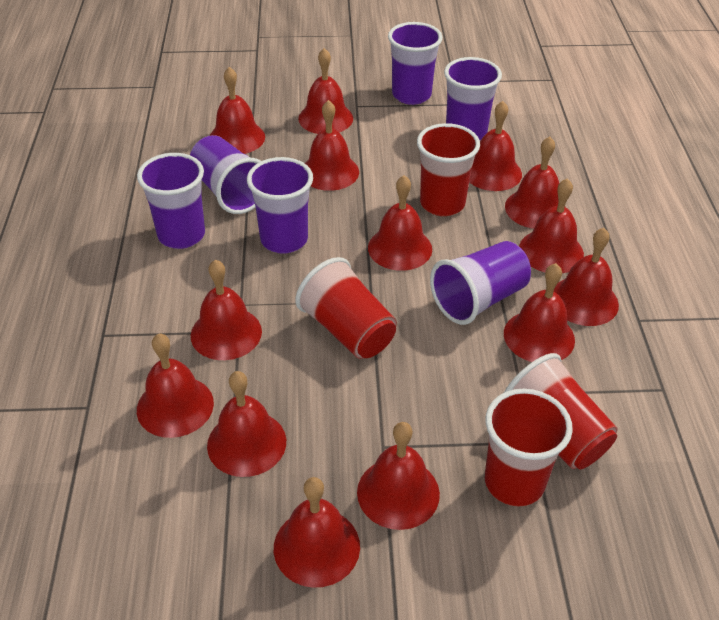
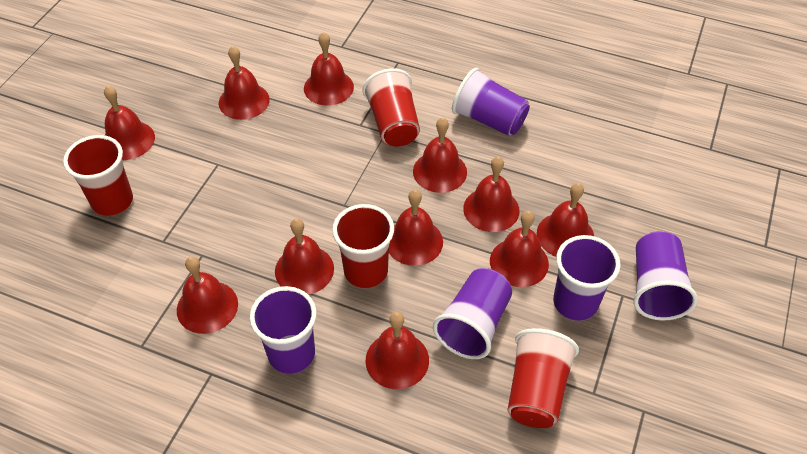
purple cup: [137,153,205,249] [190,135,261,214] [247,157,313,254] [388,22,443,105] [430,241,531,325] [444,57,502,140] = 6 -> [250,286,316,374] [433,268,513,359] [452,68,530,136] [553,235,621,321] [633,231,698,321] = 5
red bell: [137,333,214,438] [191,260,262,360] [207,371,286,477] [210,67,265,154] [274,477,360,588] [298,48,353,134] [305,100,359,191] [357,422,440,530] [368,175,432,271] [469,101,522,191] [504,263,575,362] [505,136,559,229] [519,178,584,273] [554,228,619,326] = 14 -> [104,85,155,160] [177,257,238,334] [219,46,270,120] [275,218,334,294] [304,32,354,106] [366,312,429,389] [389,189,443,266] [413,118,467,193] [463,156,520,232] [490,211,549,287] [537,183,594,257] = 11

